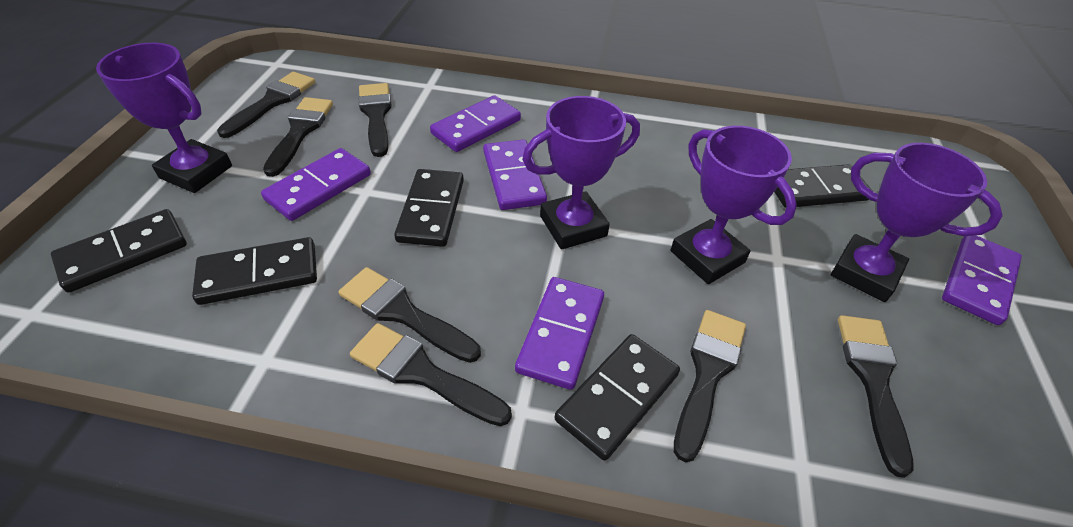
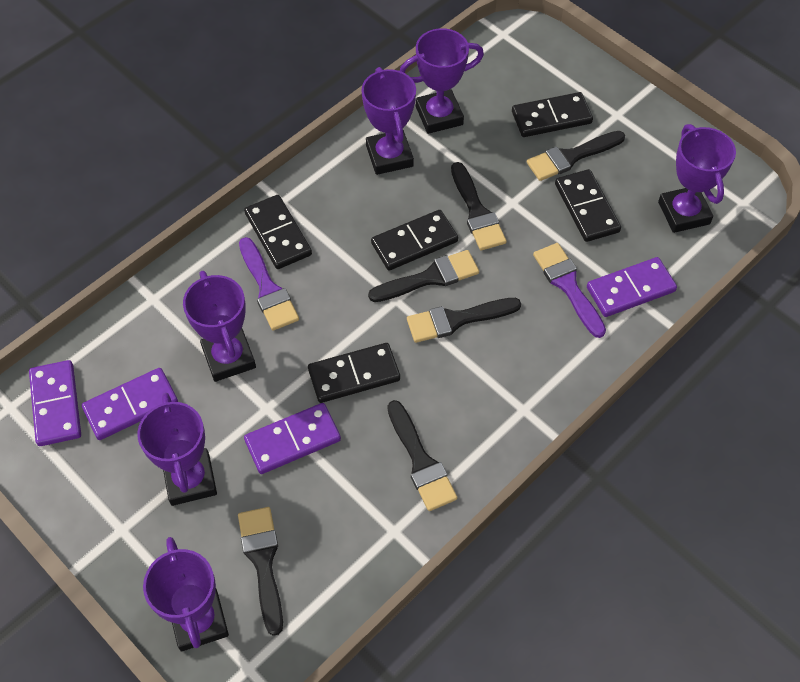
black brush: [217,72,315,138] [263,97,333,177] [338,267,481,363] [350,323,512,426] [359,83,392,157] [674,310,746,462] [838,315,914,478] = 7 -> [238,507,283,636] [368,250,479,302] [387,400,458,511] [407,298,521,343] [451,162,507,250] [527,131,625,181] = 6
purple brush: none = 0 -> [239,237,299,331] [533,243,606,338] = 2
purple domino: [261,148,371,221] [430,95,521,152] [483,139,547,210] [515,277,604,390] [942,235,1022,325] = 5 -> [29,360,81,446] [82,368,178,440] [244,403,341,474] [587,257,677,317] = 4
purple trophy: [96,43,232,193] [522,96,640,250] [671,126,797,284] [831,143,1003,302] = 4 -> [137,393,217,506] [143,537,229,652] [183,271,256,382] [361,67,416,175] [400,28,484,134] [658,124,736,233] = 6

